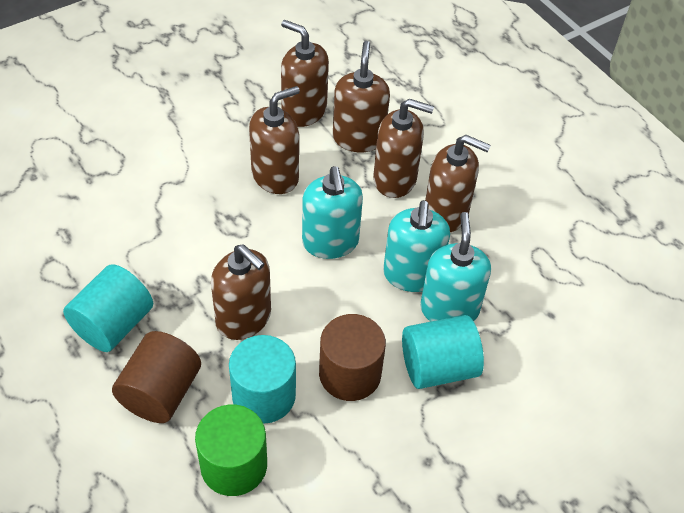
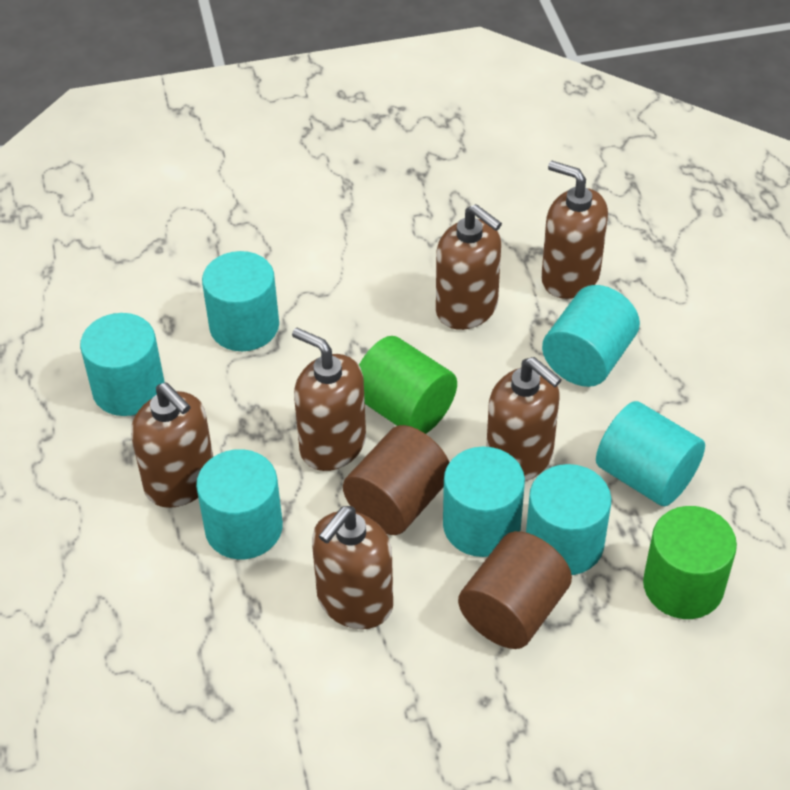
green cylinder: [195,405,267,496] = 1 -> [359,336,457,434] [643,506,737,619] = 2
turquoise cylinder: [63,264,153,352] [229,335,296,424] [402,315,484,389] = 3 -> [80,313,164,416] [196,449,283,559] [202,251,279,351] [443,446,525,557] [526,464,612,575] [542,285,640,387] [596,401,705,506] = 7
turquoise soap dispenser: [302,166,363,259] [383,200,450,292] [420,212,491,321] = 3 -> none = 0

